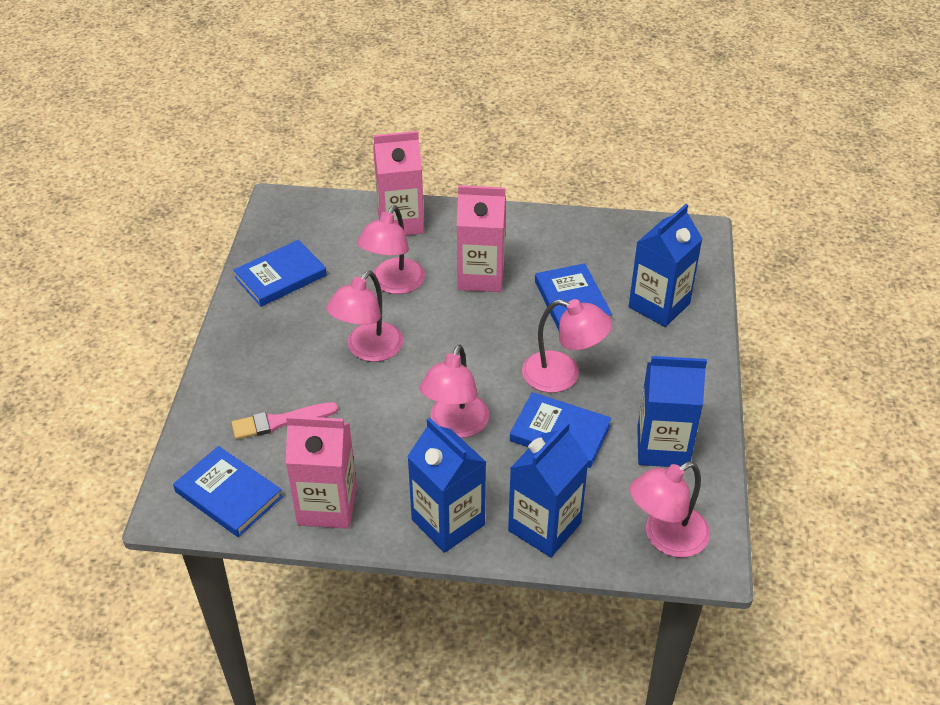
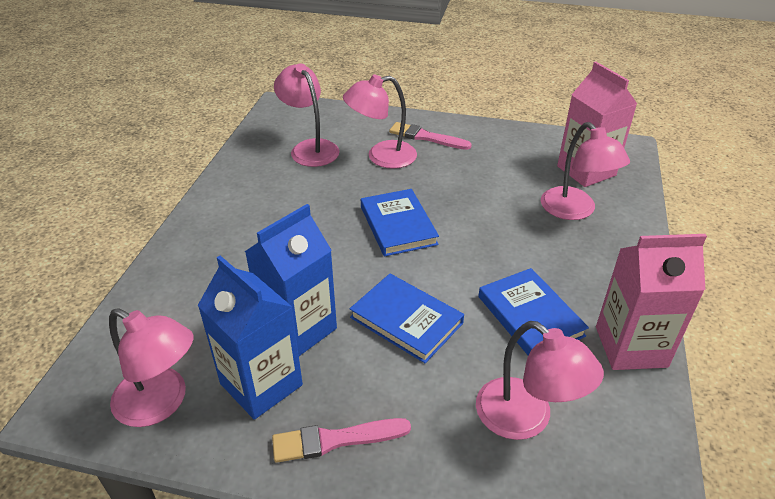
blue book: [173,446,283,537] [233,240,327,307] [510,392,611,468] [535,263,612,330] = 4 -> [350,274,464,363] [361,189,439,256] [478,268,589,356] = 3
blue carton: [407,417,486,553] [508,422,589,557] [629,204,703,327] [637,356,707,467] = 4 -> [197,255,303,419] [245,204,337,356] = 2
pink brush: [231,402,338,440] = 1 -> [272,418,411,463] [389,122,472,150] = 2
pink carton: [286,416,357,529] [373,131,424,235] [457,185,506,292] = 3 -> [557,62,637,187] [596,234,707,370] = 2

